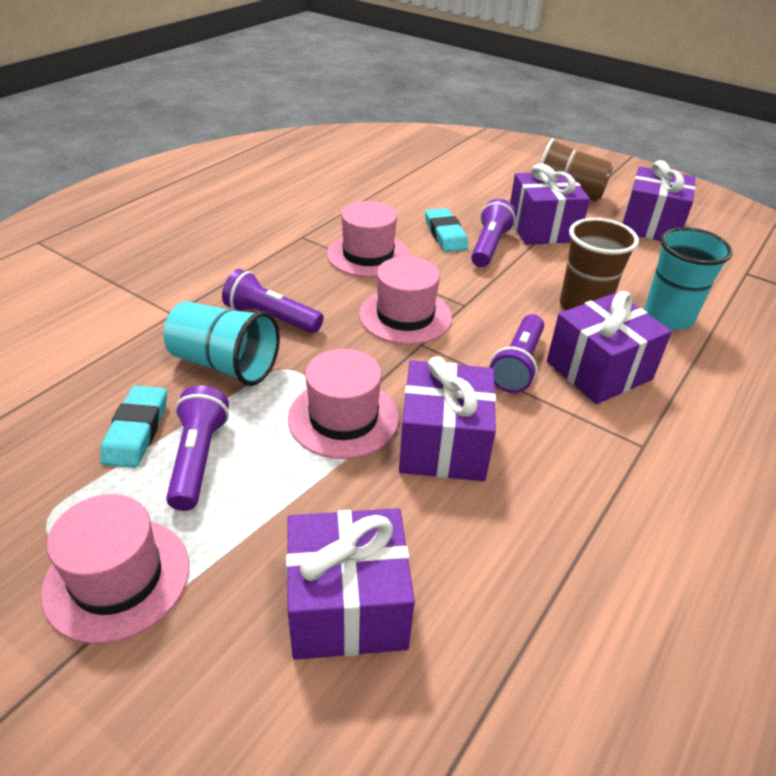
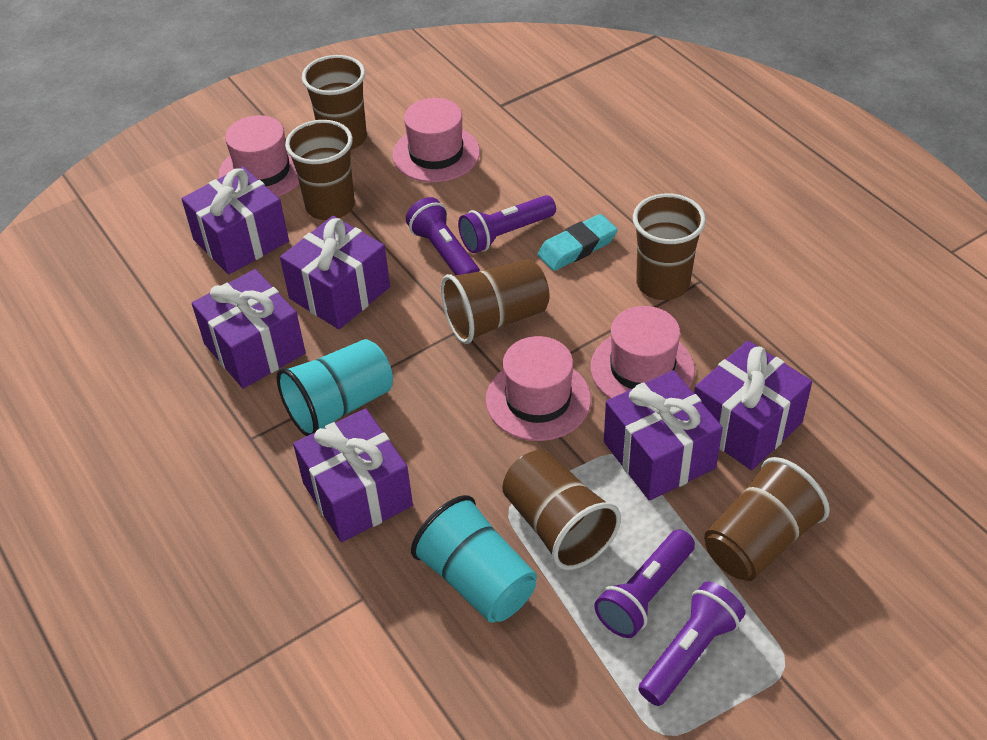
brown cup: [540,138,613,202] [560,218,639,311] = 2 -> [285,120,355,220] [302,55,367,150] [441,259,550,344] [502,450,621,570] [633,194,706,300] [704,457,830,581] = 6
purple gift: [286,508,415,660] [399,357,496,481] [510,163,590,245] [547,291,672,404] [623,160,696,241] = 5 -> [181,166,289,274] [192,269,306,389] [280,216,390,329] [293,408,413,542] [604,370,723,501] [694,340,812,470] = 6
turquoise eraser: [100,386,167,468] [425,208,468,252] = 2 -> [537,214,618,271] = 1

